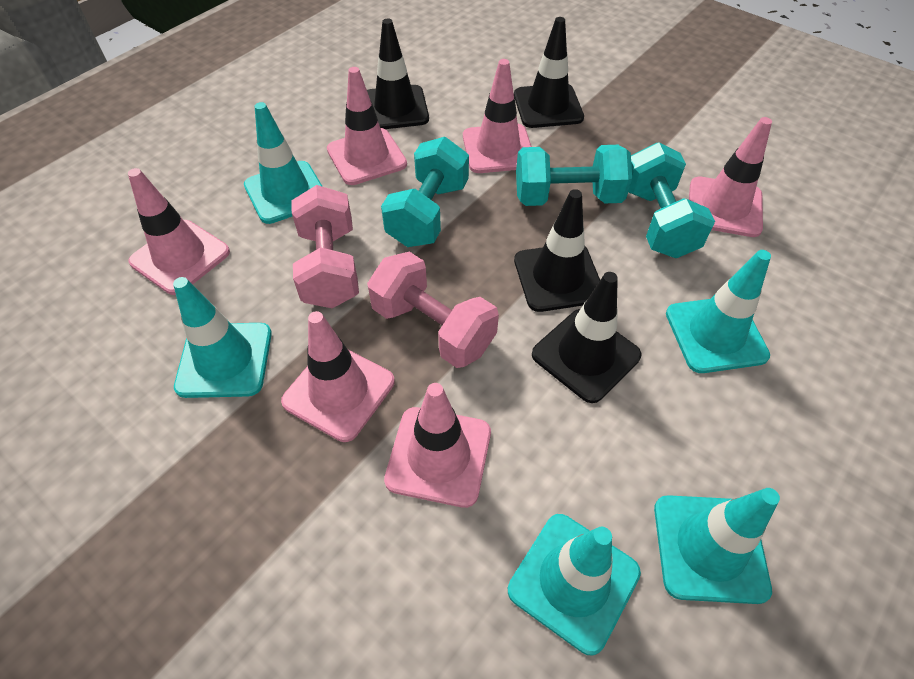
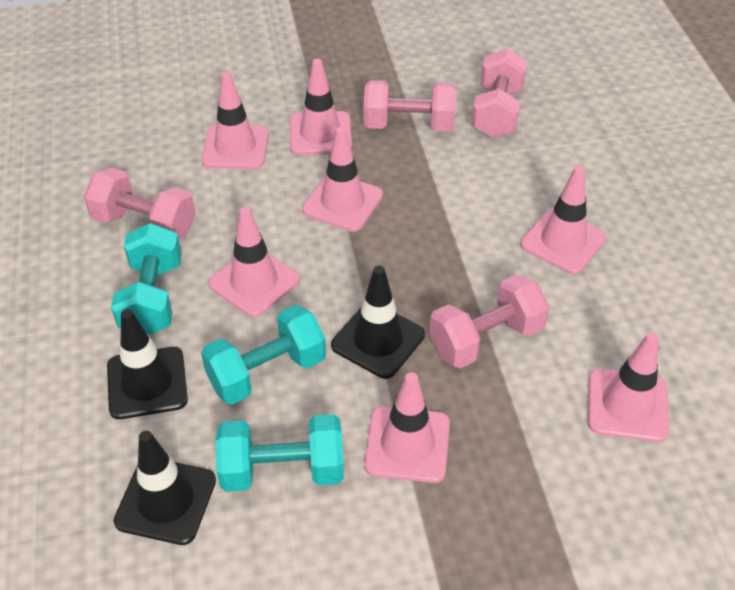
black traffic cone: [367,19,429,129] [514,17,584,128] [514,189,600,312] [532,272,641,403] = 4 -> [107,309,188,419] [114,431,216,545] [331,265,425,379] = 3
pink dumbbell: [291,185,359,308] [367,252,499,368] = 2 -> [84,168,196,239] [363,80,456,132] [429,274,549,368] [472,48,527,138] = 4
pink traffic cone: [128,168,230,295] [281,311,395,442] [327,67,407,185] [384,383,491,508] [463,59,532,173] [689,117,772,237] = 6 -> [201,72,269,169] [208,207,300,317] [290,59,352,155] [302,127,383,232] [364,372,450,483] [521,166,607,274] [588,332,669,442] = 7
turquoise traffic cone: [173,277,272,398] [244,102,323,224] [508,514,641,655] [654,488,780,604] [666,250,771,373] = 5 -> none = 0

